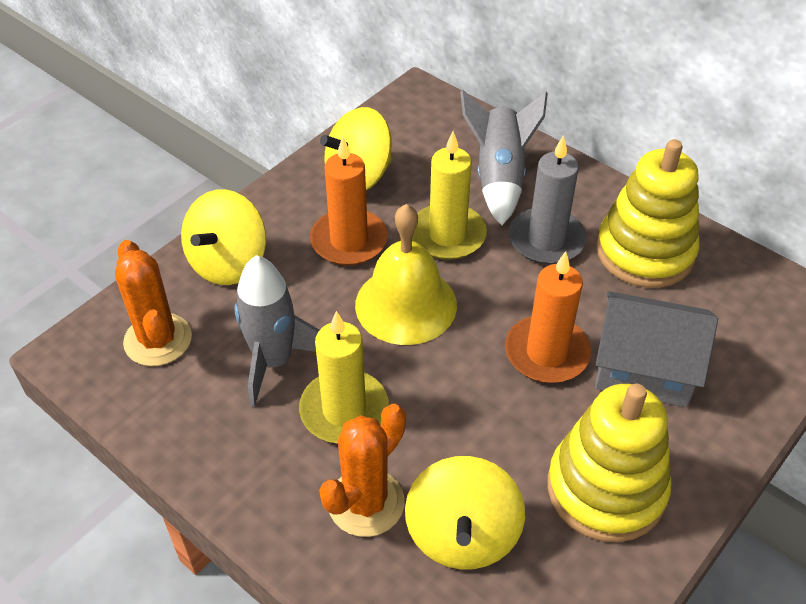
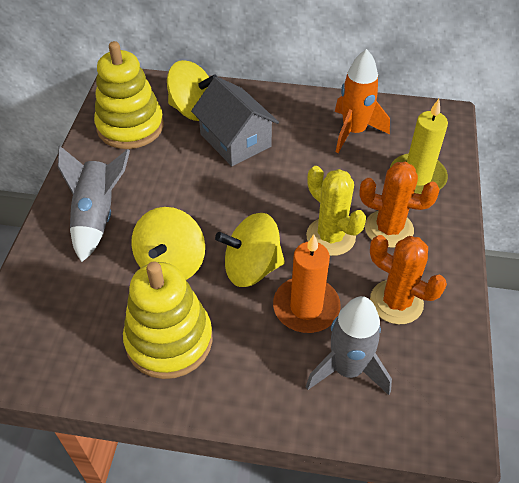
grey candle: [509,135,586,265] = 1 -> none = 0
orange candle: [310,137,388,266] [505,251,591,383] = 2 -> [273,235,341,333] = 1
orange rocket: none = 0 -> [335,49,390,153] = 1
yellow bell: [355,204,457,345] = 1 -> none = 0
yellow cactus: none = 0 -> [306,166,366,256] = 1
yellow candle: [299,311,389,444] [412,132,487,260] = 2 -> [390,99,448,194] = 1

